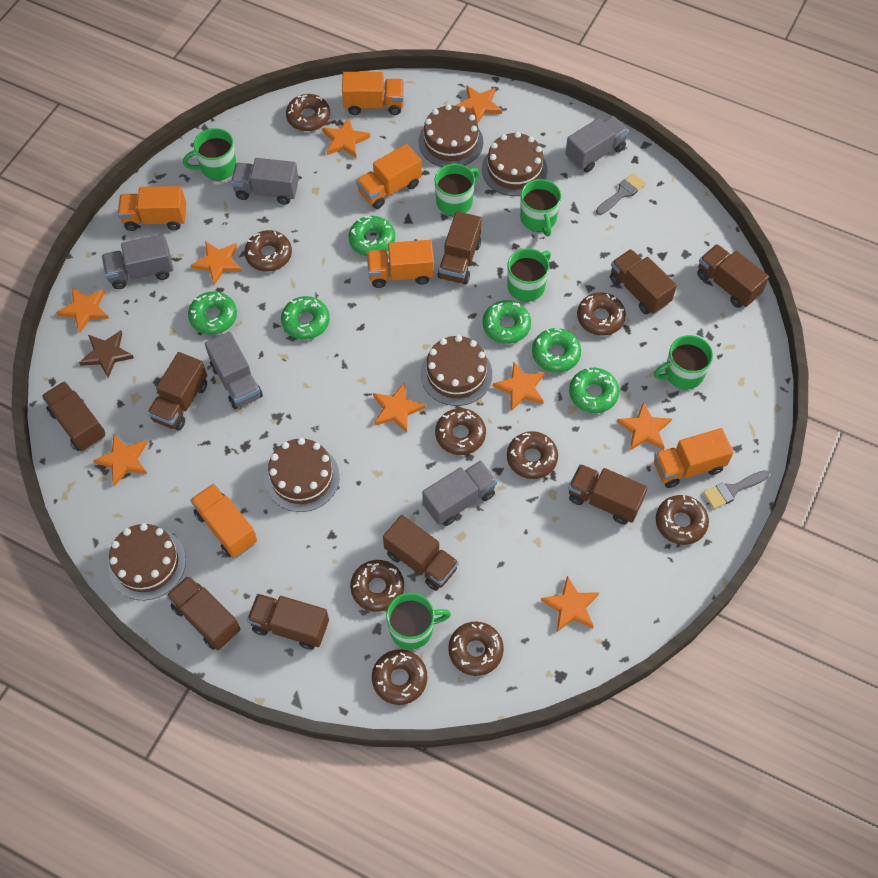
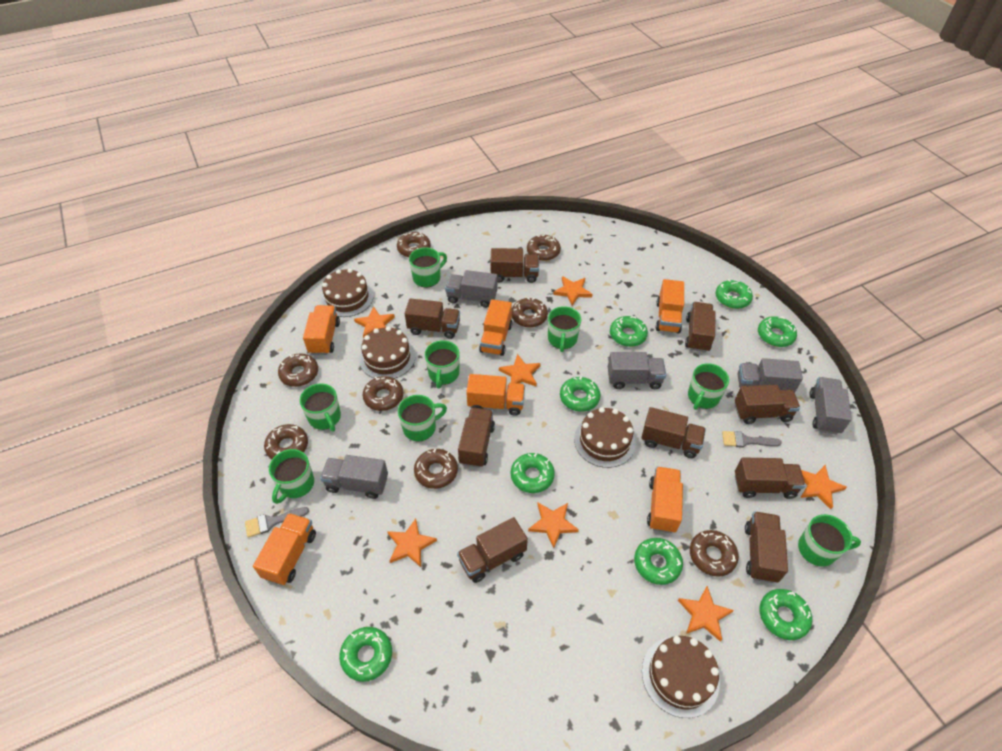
brown cake: [108,523,186,600] [265,438,340,512] [418,104,483,167] [421,335,492,406] [482,132,548,196] = 5 -> [321,268,374,317] [359,326,416,379] [574,407,636,468] [642,636,720,718] = 4
brown donut: [244,230,292,272] [286,94,330,131] [350,560,404,612] [372,649,427,705] [435,408,486,455] [448,622,504,676] [507,431,558,479] [577,292,626,336] [656,495,709,545] = 9 -> [264,424,308,459] [278,353,318,387] [363,376,403,411] [397,232,431,257] [414,449,458,489] [512,298,548,327] [527,235,561,261] [690,530,739,577] = 8
brown star: [79,330,134,378] = 1 -> none = 0
green donut: [188,291,237,335] [281,296,330,340] [348,216,395,256] [483,300,531,344] [532,328,581,373] [569,368,619,413] = 6 -> [339,627,392,682] [511,453,555,493] [560,377,601,412] [610,316,648,347] [634,538,683,585] [716,279,753,309] [758,316,797,347] [759,589,812,640] = 8
green mug: [183,128,236,180] [386,593,451,650] [435,164,479,216] [507,248,551,302] [520,179,561,236] [654,335,713,389] = 6 -> [269,449,314,504] [300,383,341,432] [398,395,447,441] [409,247,447,287] [425,340,459,389] [548,306,581,352] [688,363,729,410] [798,514,861,567] = 8
orange star: [56,287,109,333] [93,435,148,486] [191,241,242,285] [322,118,370,158] [373,383,425,433] [455,85,502,123] [493,362,545,411] [541,576,599,632] [617,402,672,450] = 9 -> [354,306,395,338] [387,519,437,567] [499,354,541,386] [528,503,579,548] [553,276,593,306] [678,586,734,642] [800,465,847,509] = 7

